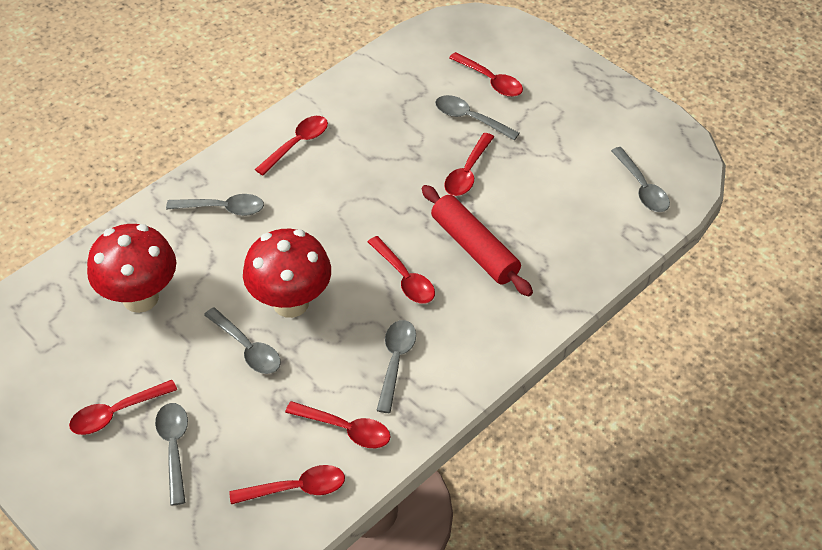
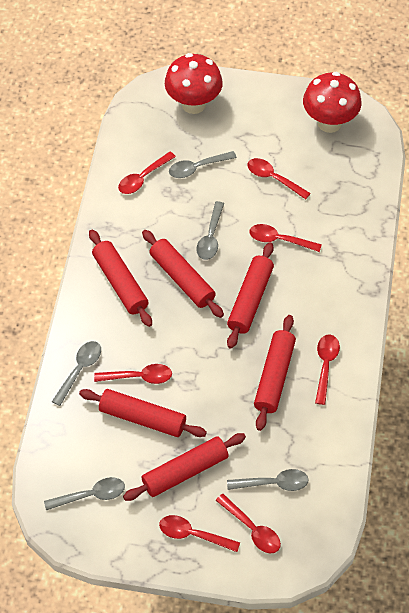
grey spoon: [155,403,188,505] [166,194,264,216] [204,307,281,374] [376,320,416,413] [435,95,520,140] [611,147,670,212] = 6 -> [44,477,125,510] [52,341,101,406] [169,151,237,178] [196,201,224,260] [227,469,309,491] = 5
red rolling pin: [422,185,533,296] = 1 -> [79,389,207,437] [89,230,152,327] [123,433,246,501] [142,230,224,318] [227,242,274,349] [254,315,296,431] = 6

